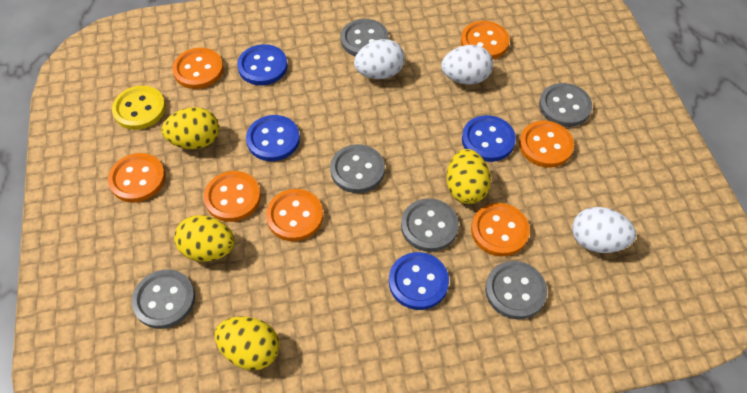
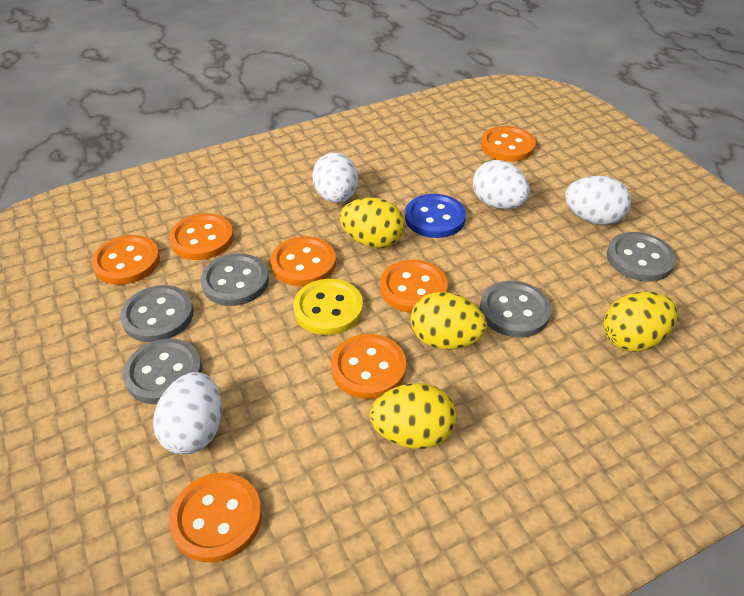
blue button: [237,44,288,85] [246,115,300,161] [389,252,449,310] [462,115,516,162] = 4 -> [405,194,466,238] = 1
grey button: [132,269,195,329] [330,144,385,193] [341,19,389,56] [401,198,459,252] [485,261,547,319] [539,83,592,127] = 6 -> [120,285,194,342] [123,339,202,404] [200,253,269,306] [480,281,551,337] [607,232,676,281] = 5
white egg: [354,39,405,79] [441,45,493,85] [572,207,636,253] = 3 -> [153,372,222,454] [312,153,358,203] [473,160,530,209] [565,176,631,225] = 4

